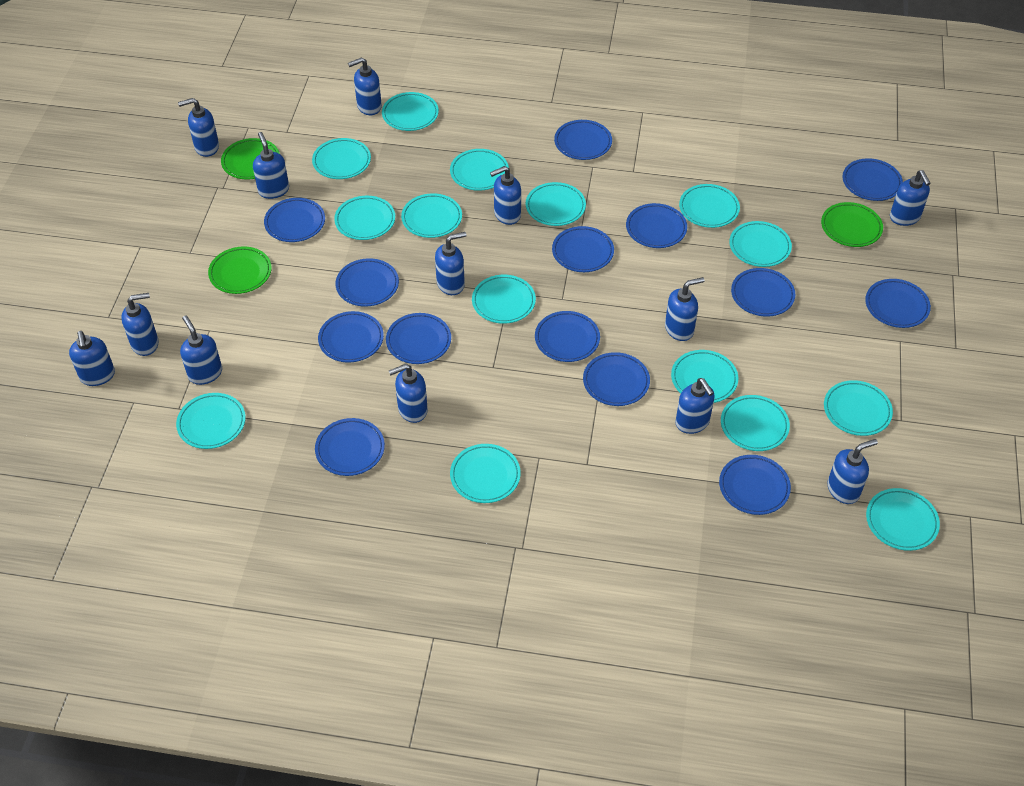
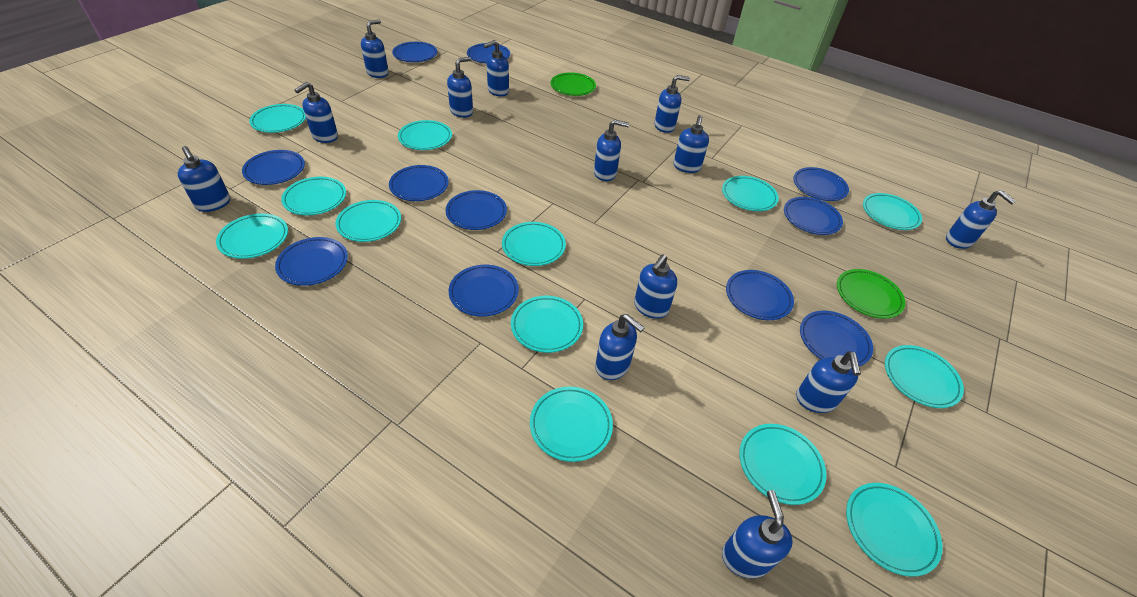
blue plate: [264,198,325,242] [315,418,385,476] [318,311,384,363] [336,258,399,307] [386,313,451,364] [535,311,600,362] [552,226,614,272] [554,120,612,160] [583,352,650,406] [626,203,687,248] [719,455,791,515] [731,268,795,317] [842,158,903,201] [865,279,931,328] = 14 -> [242,150,305,185] [275,237,348,286] [389,165,449,201] [392,42,437,62] [445,190,507,230] [448,265,519,317] [467,43,510,63] [726,270,794,320] [784,197,843,235] [793,167,849,201] [800,311,873,366] = 11
green plate: [208,246,272,294] [221,138,280,180] [821,202,883,247] = 3 -> [550,72,596,96] [837,269,905,319] = 2
turquoise plate: [176,393,246,449] [312,138,371,179] [334,196,395,240] [382,92,439,131] [401,193,462,238] [450,149,509,191] [450,444,521,503] [472,275,536,324] [526,182,586,226] [671,350,738,403] [679,184,740,228] [721,395,790,451] [729,221,792,267] [824,380,893,436] [866,488,940,551] = 15 -> [216,214,288,259] [249,104,306,133] [281,177,346,215] [336,200,401,242] [398,120,452,150] [502,222,566,266] [511,296,583,353] [530,386,613,462] [722,176,779,211] [739,424,826,505] [846,483,943,577] [863,193,922,230] [885,345,964,408] = 13

